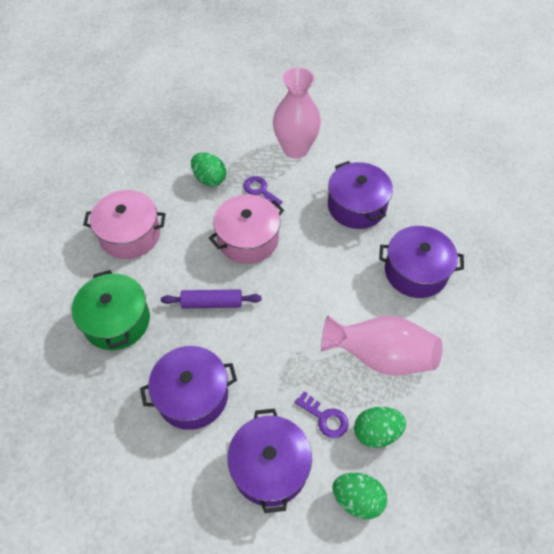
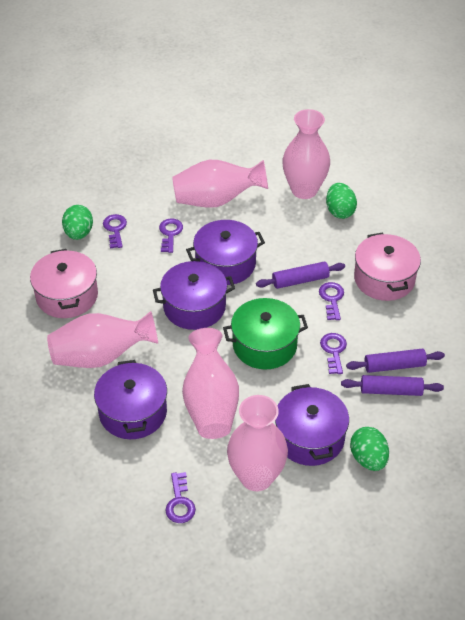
pink vase: [273,67,321,159] [321,315,443,375] = 2 -> [47,311,158,368] [172,160,268,208] [182,328,239,439] [227,395,288,491] [282,109,330,199] = 5
purple key: [243,176,282,207] [295,391,348,438] = 2 -> [103,214,127,248] [159,218,183,253] [165,472,196,523] [319,282,344,320] [320,333,347,374] = 5
purple rolling pin: [161,289,262,308] = 1 -> [256,262,345,289] [341,375,444,396] [346,349,445,373] = 3

